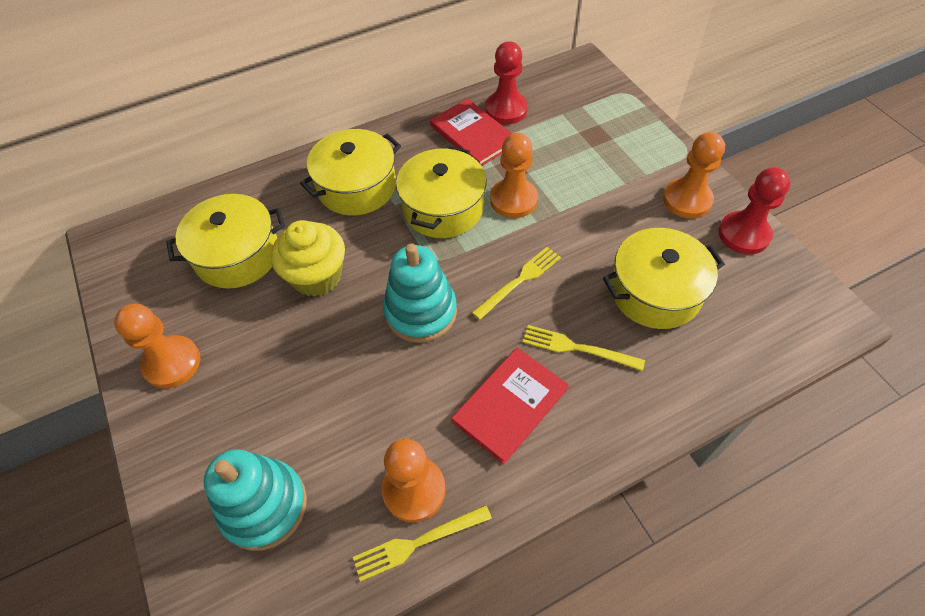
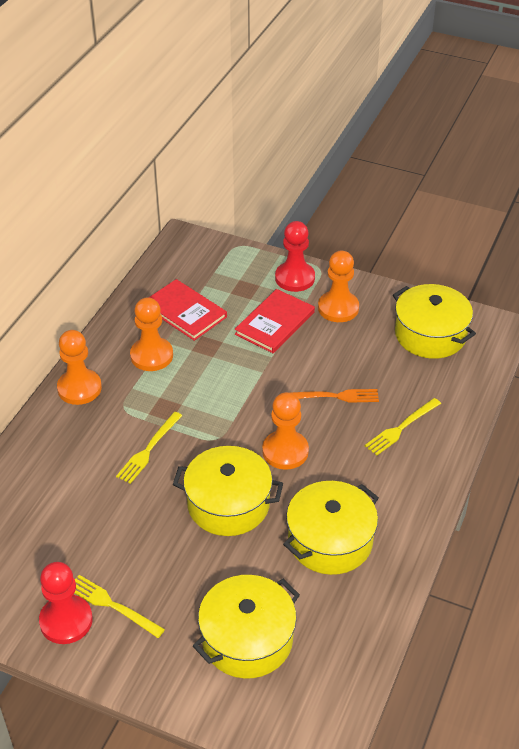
orange fork: none = 0 -> [290,389,379,403] = 1
turquoise stacking toy: [203,449,307,551] [383,243,457,343] = 2 -> none = 0
yellow cupcake: [271,220,345,297] = 1 -> none = 0

